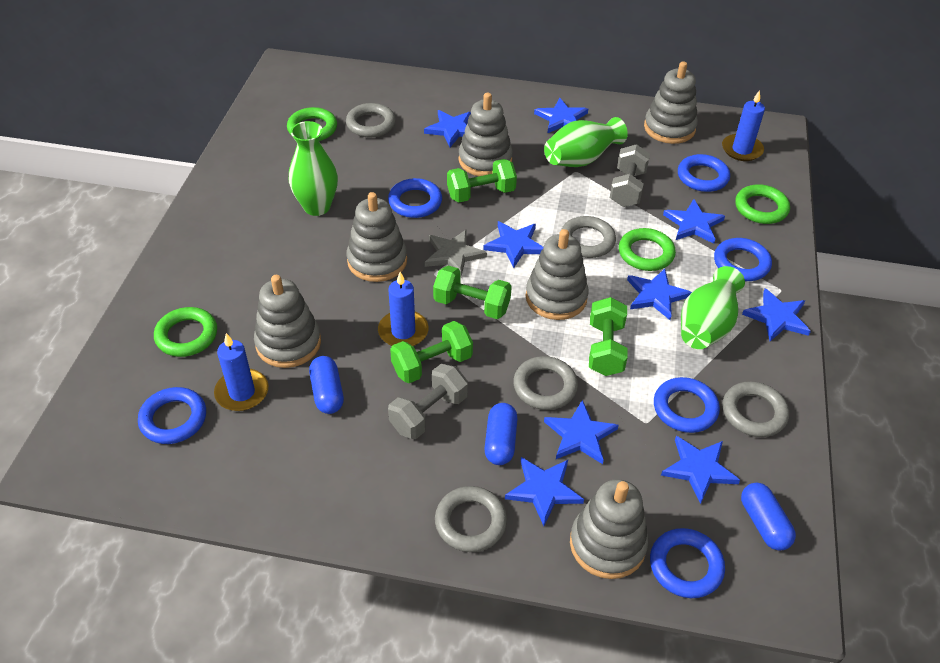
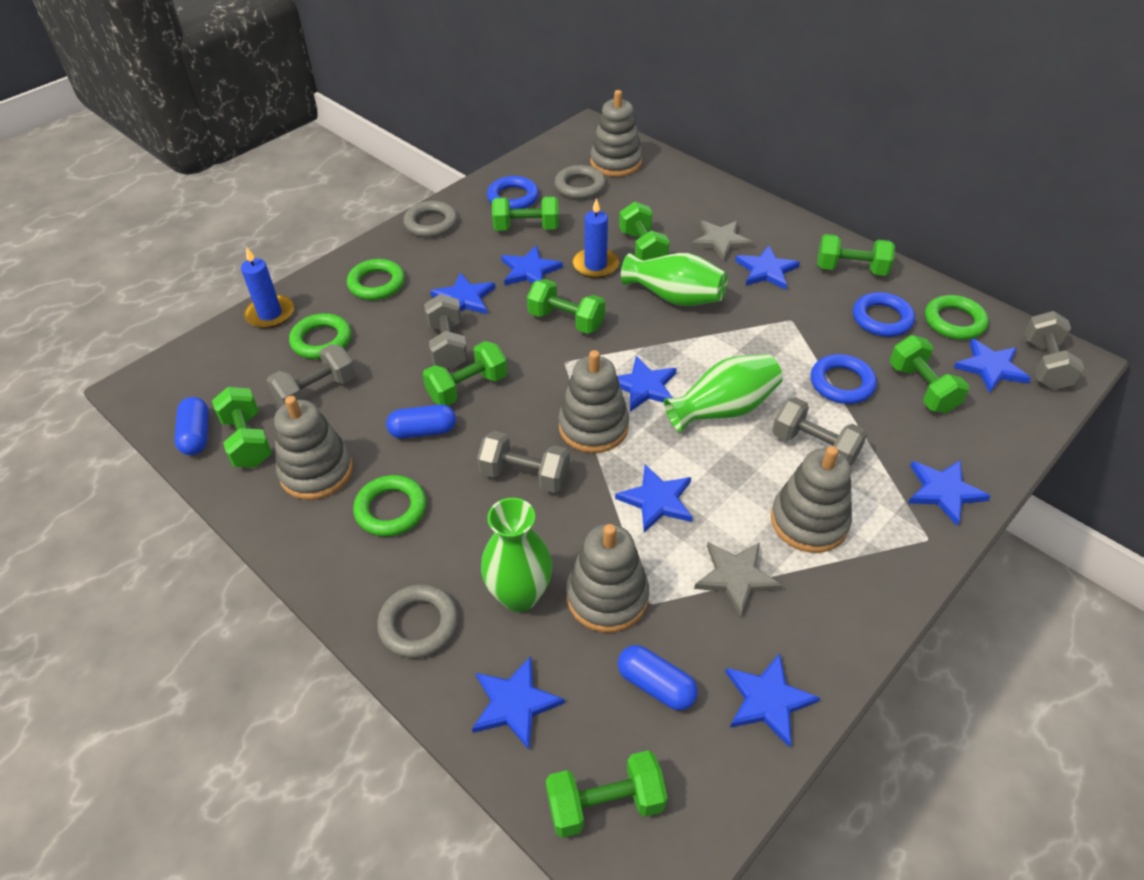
blue candle: [214,333,268,411] [378,272,429,346] [722,90,765,161] = 3 -> [241,247,294,329] [573,198,619,278] = 2
blue ring: [138,387,206,444] [388,178,442,218] [650,528,725,598] [654,377,720,433] [678,154,730,192] [714,238,772,281] = 6 -> [487,176,539,209] [811,354,877,404] [853,292,915,337] = 3
green dumbbell: [390,321,473,383] [433,266,512,319] [447,159,517,202] [589,297,628,376] = 4 -> [212,387,272,467] [423,341,507,406] [492,196,559,231] [527,279,605,334] [546,750,668,838] [619,202,670,260] [817,234,895,276] [890,335,969,413] = 8
grey dumbbell: [388,364,468,439] [610,144,650,207] = 2 -> [267,344,356,407] [424,294,468,369] [477,431,570,493] [772,397,867,466] [1024,311,1084,390] = 5
grey ring: [346,103,396,138] [435,486,507,552] [513,356,578,410] [561,216,616,258] [722,381,789,437] = 5 -> [377,584,458,658] [404,201,457,238] [554,165,606,199] = 3
grey stacking toy: [254,275,321,368] [346,192,407,282] [458,93,513,176] [525,229,588,320] [570,479,648,579] [644,62,698,144] = 6 -> [274,396,353,500] [558,350,629,453] [566,524,649,632] [590,90,643,177] [771,446,852,553] = 5
grey star: [425,229,487,278] = 1 -> [691,221,754,261] [694,542,783,617] = 2

